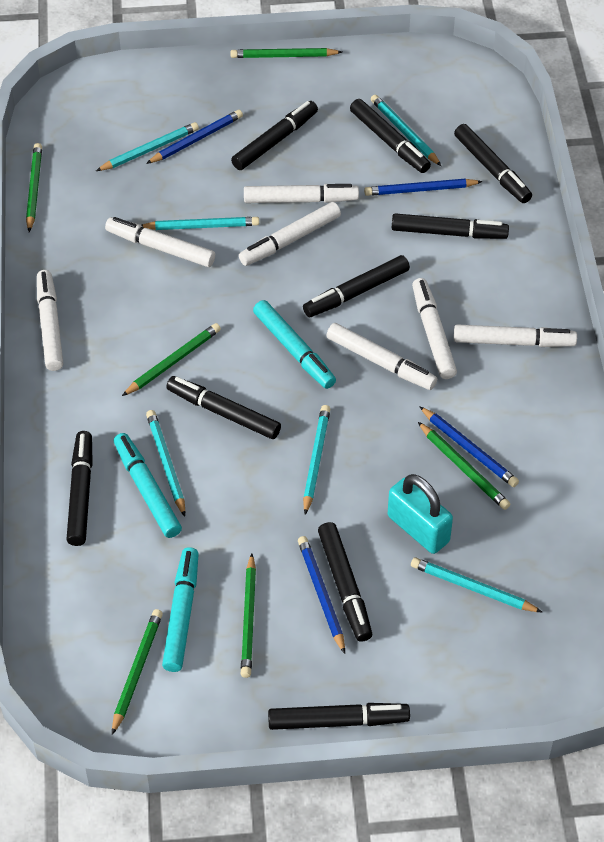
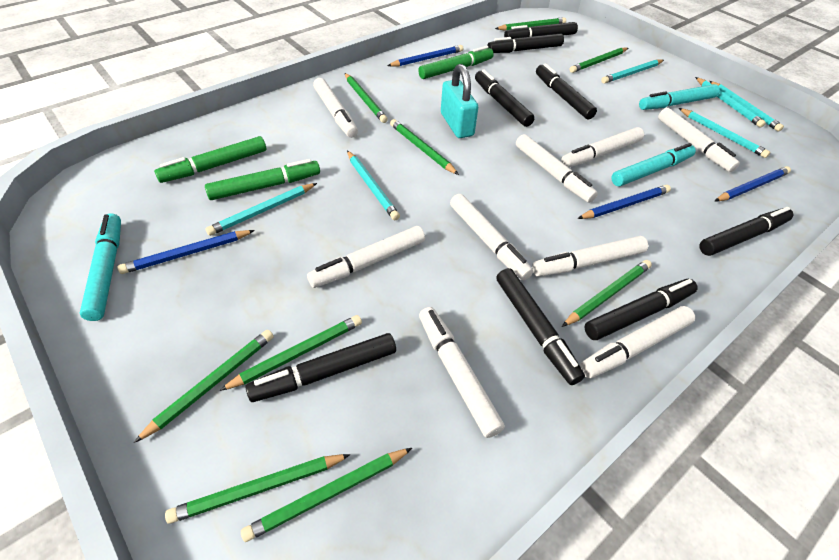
black marker: [66,431,93,546] [166,376,281,439] [231,101,318,170] [268,703,410,730] [303,255,410,317] [318,522,372,642] [350,99,431,173] [392,213,509,239] [454,124,532,203] = 9 -> [245,333,396,402] [475,69,535,127] [487,33,564,53] [497,268,585,385] [504,22,578,39] [536,63,597,119] [585,279,698,340] [699,207,793,256] = 8
green marker: none = 0 -> [154,136,266,183] [205,159,320,200] [418,46,494,79] = 3
green pencil: [26,143,42,232] [112,609,163,735] [122,323,221,396] [230,48,342,58] [241,553,256,678] [418,422,510,510] = 6 -> [134,330,274,443] [165,454,351,524] [219,315,362,391] [241,448,412,542] [345,73,388,123] [390,119,459,175] [495,17,566,31] [562,260,652,327] [570,48,628,73] = 9
white marker: [37,270,63,371] [105,217,215,267] [239,202,341,266] [244,184,359,203] [326,323,437,390] [412,278,457,379] [454,324,577,347] = 7 -> [307,226,425,288] [313,78,358,138] [419,307,505,438] [450,194,533,280] [516,134,598,203] [532,236,648,277] [561,127,644,167] [580,306,695,378] [658,108,740,172] = 9

